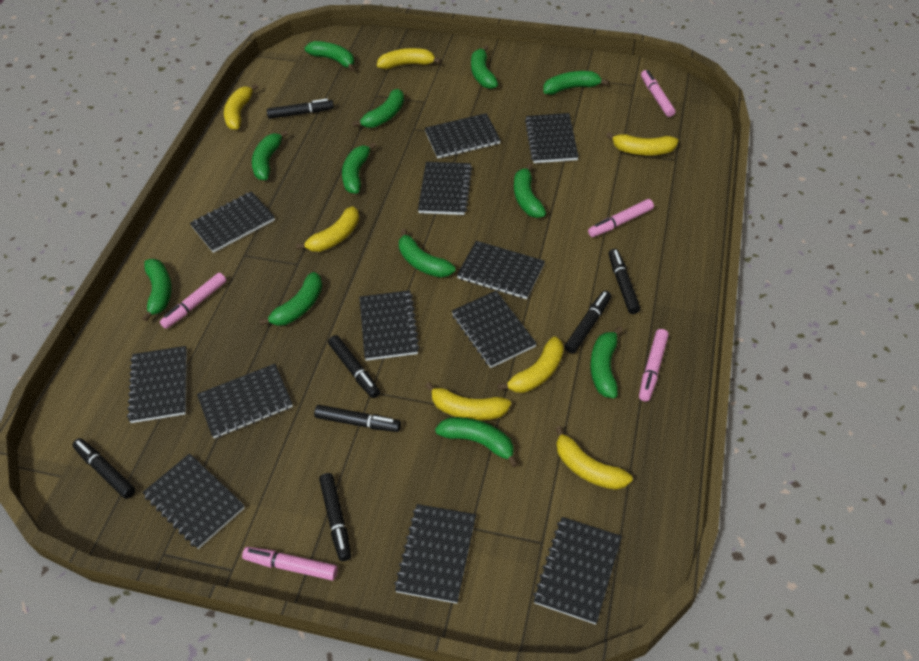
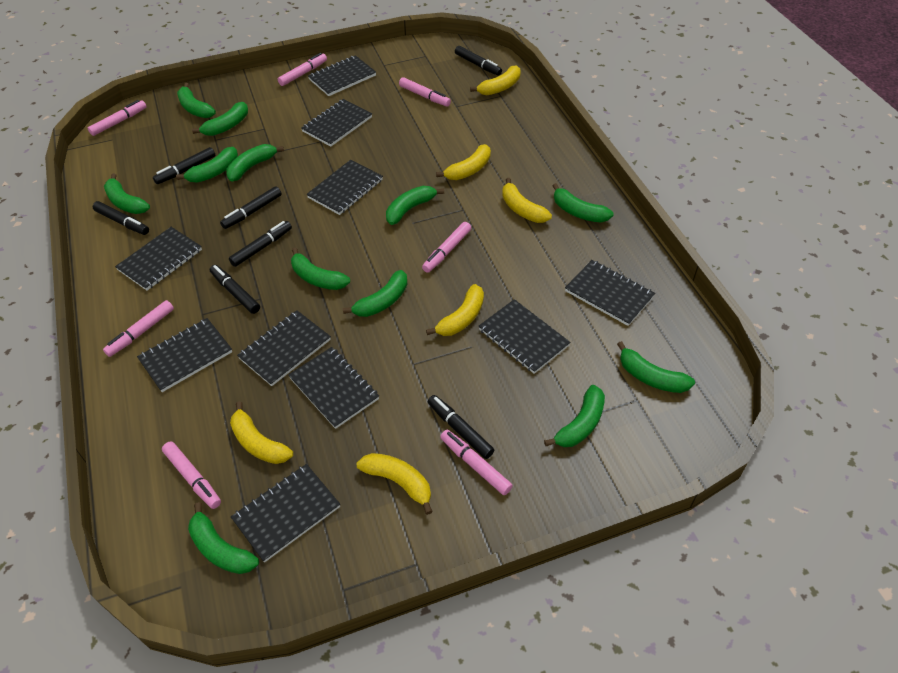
black notebook: [127,346,187,423] [142,453,245,549] [190,191,275,253] [197,364,293,438] [359,290,420,361] [394,504,476,604] [418,162,472,215] [425,113,501,159] [452,291,537,368] [457,241,545,299] [525,113,579,163] [533,517,622,625] = 12 -> [115,227,202,290] [137,318,232,392] [231,464,340,562] [237,310,331,386] [288,347,379,429] [301,99,372,147] [306,160,383,215] [308,55,376,96] [479,299,570,374] [565,260,655,326] = 10
pink marker: [160,273,226,329] [242,547,338,580] [588,199,654,237] [639,329,669,402] [641,70,676,117] = 5 -> [88,100,147,136] [103,300,174,357] [162,441,221,509] [278,53,327,86] [399,77,451,107] [422,222,471,273] [440,430,513,495] = 7
yellow banana: [224,84,258,130] [296,206,359,252] [377,48,442,69] [425,382,511,420] [498,336,564,393] [555,426,633,490] [606,132,679,155] = 7 -> [230,401,293,464] [356,453,433,515] [426,284,484,336] [436,144,491,180] [470,65,521,95] [502,178,552,223] = 6

